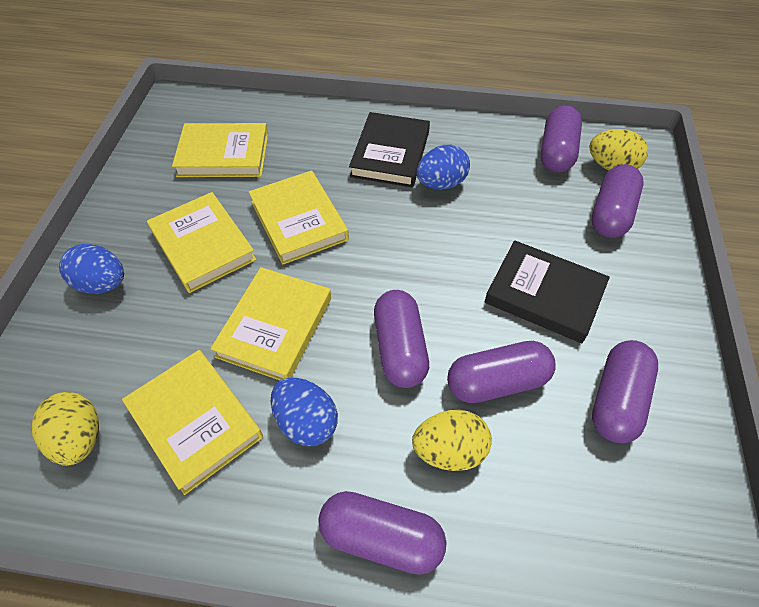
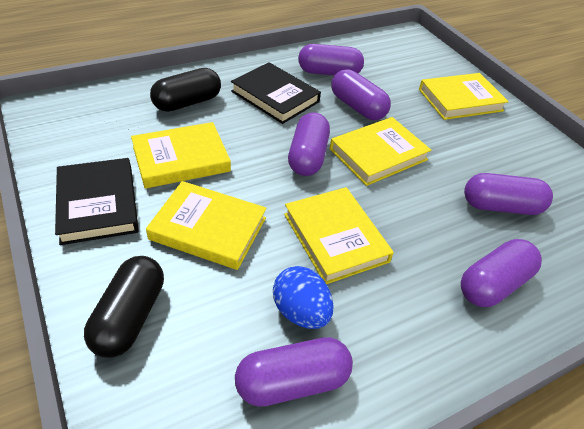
black capsule: none = 0 -> [84,256,164,358] [150,68,221,112] = 2
blue egg: [59,244,124,294] [271,378,338,446] [416,145,470,190] = 3 -> [273,266,334,329] = 1
yellow egg: [31,392,99,466] [412,410,492,471] [589,129,648,171] = 3 -> none = 0

